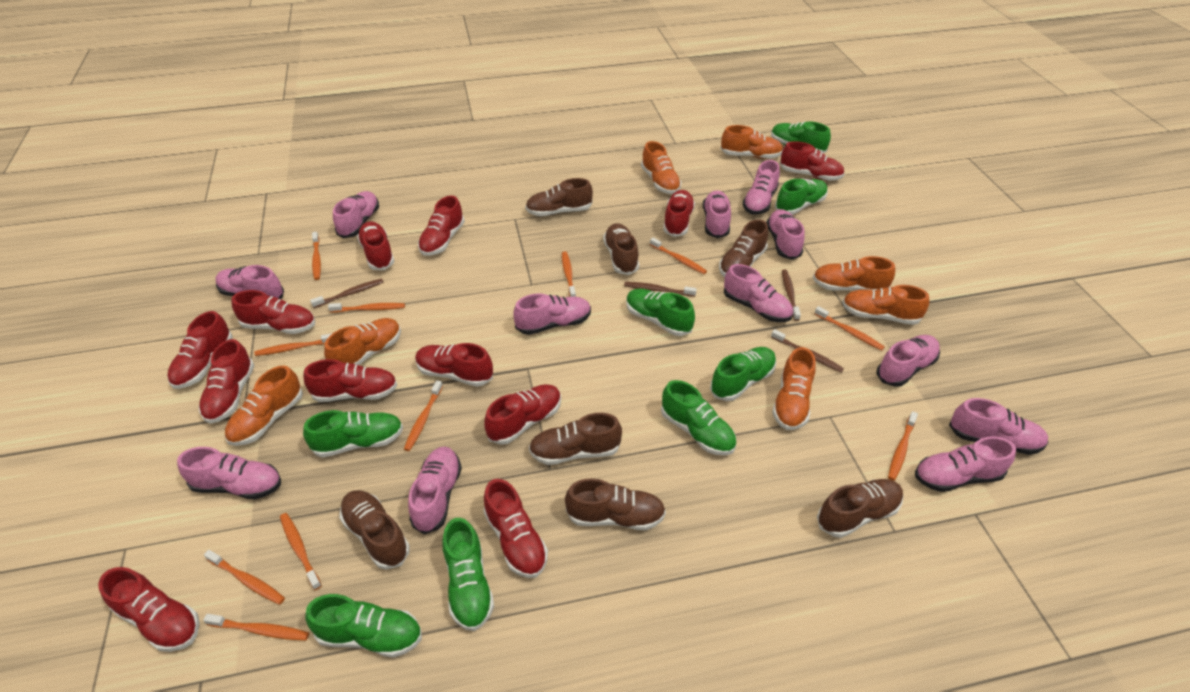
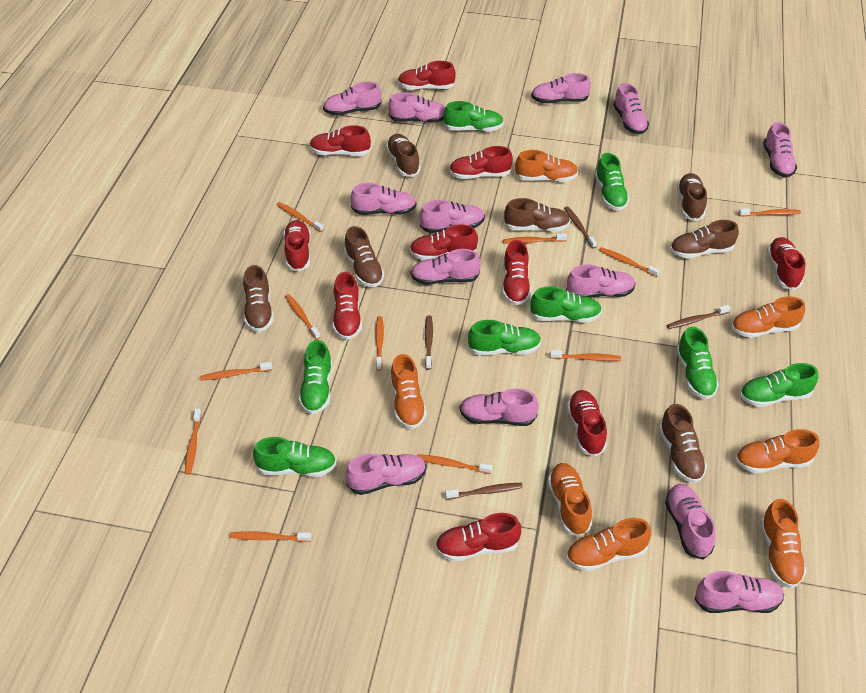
pink shoe: [177,447,281,499] [215,265,284,299] [333,191,379,238] [408,447,462,534] [513,294,591,335] [703,190,731,238] [724,264,793,322] [743,160,780,215] [766,209,805,260] [877,335,940,387] [915,436,1016,492] [949,398,1048,455] = 12 -> [323,82,381,116] [346,454,426,495] [350,183,417,215] [388,92,445,123] [411,249,480,285] [420,200,485,233] [460,388,539,426] [531,73,591,103] [566,264,636,298] [613,83,649,134] [665,484,716,560] [695,571,784,613] [763,122,797,178] = 13
red shoe: [98,567,200,652] [168,311,233,389] [199,339,254,424] [232,290,315,334] [303,359,397,402] [357,221,395,270] [415,343,493,387] [418,196,465,256] [483,479,548,578] [484,384,561,445] [663,190,695,237] [780,141,844,180] = 12 -> [283,220,311,272] [310,125,371,156] [333,272,362,340] [398,61,456,90] [410,225,478,260] [435,513,521,562] [449,146,513,179] [503,240,531,305] [567,390,607,457] [767,237,805,290] = 10

